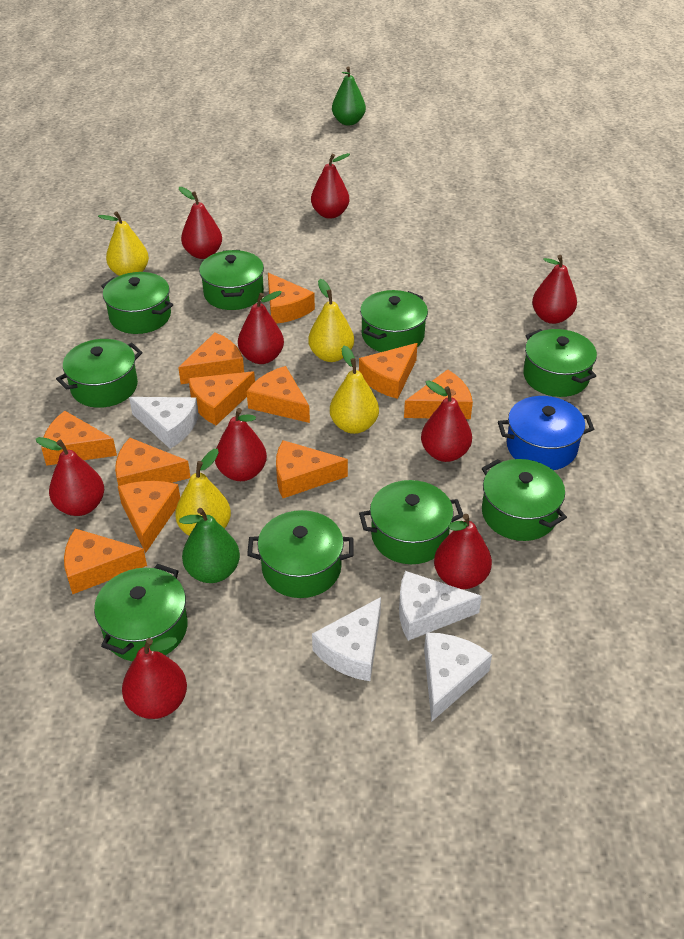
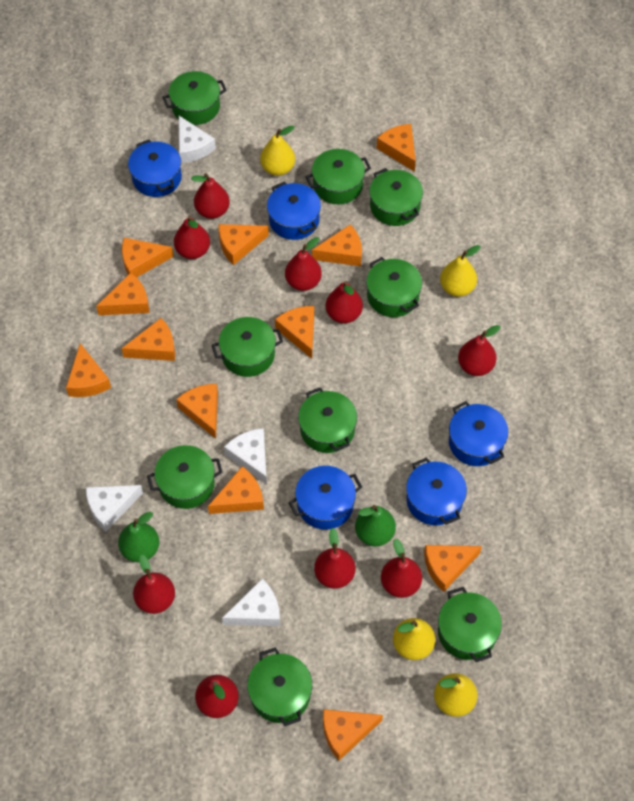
blue pot: [498,396,594,470] = 1 -> [128,140,182,197] [267,182,321,240] [289,466,362,530] [406,457,467,525] [449,401,508,466] = 5
orange cheese: [41,411,117,466] [64,528,147,594] [115,438,190,486] [118,481,180,553] [178,333,244,384] [188,371,255,425] [247,366,310,423] [268,273,315,324] [276,440,348,498] [359,343,418,399] [404,369,473,419] = 11 -> [66,343,111,397] [96,273,149,315] [121,318,175,361] [122,238,174,277] [176,384,218,439] [208,466,264,514] [219,224,269,265] [275,306,314,359] [312,224,362,266] [323,709,383,760] [376,124,416,172] [424,545,482,592] = 12

